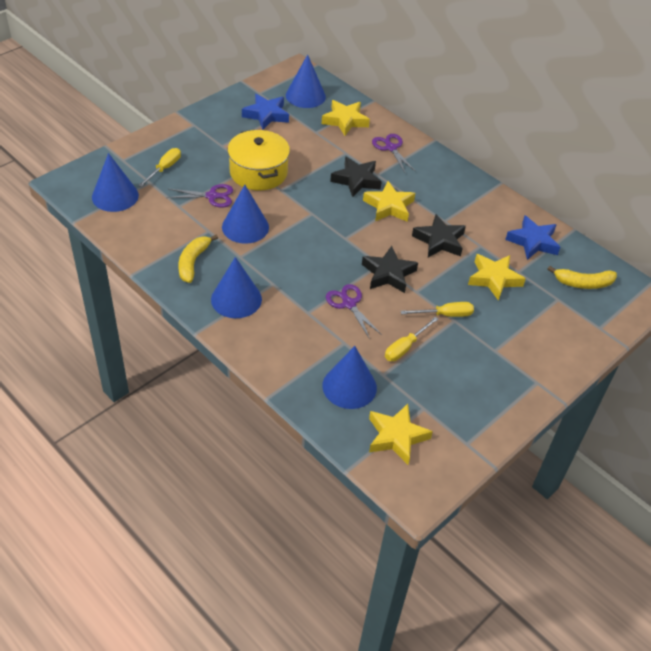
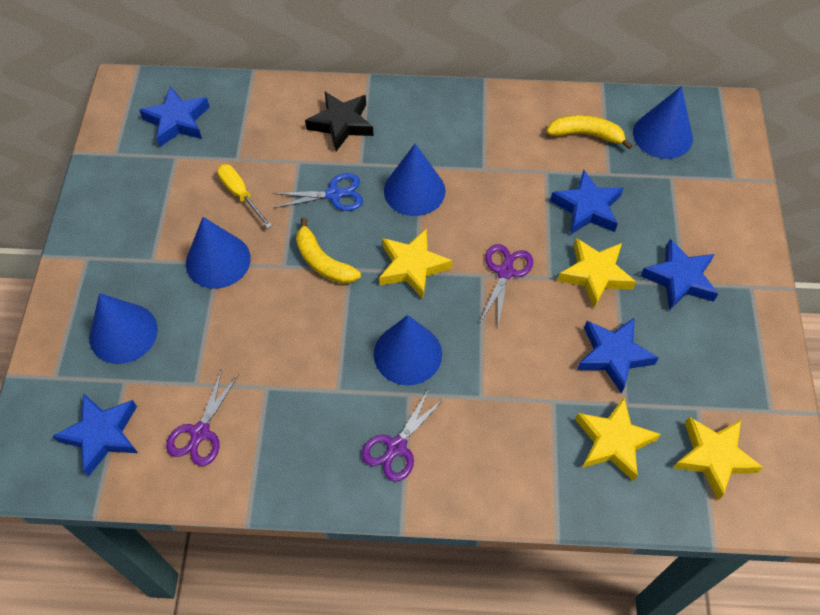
black star: [330,157,382,197] [362,246,418,293] [412,214,466,257] = 3 -> [305,92,374,151] = 1
blue scissors: none = 0 -> [272,173,363,211] = 1
blue star: [242,94,289,130] [505,216,560,260] = 2 -> [53,394,138,476] [139,86,210,147] [550,170,623,235] [577,317,659,394] [640,239,718,311] = 5
yellow pot: [228,129,290,190] = 1 -> none = 0
yellow screwdriver: [138,148,181,187] [385,317,438,361] [401,302,474,317] = 3 -> [217,164,272,228] = 1

